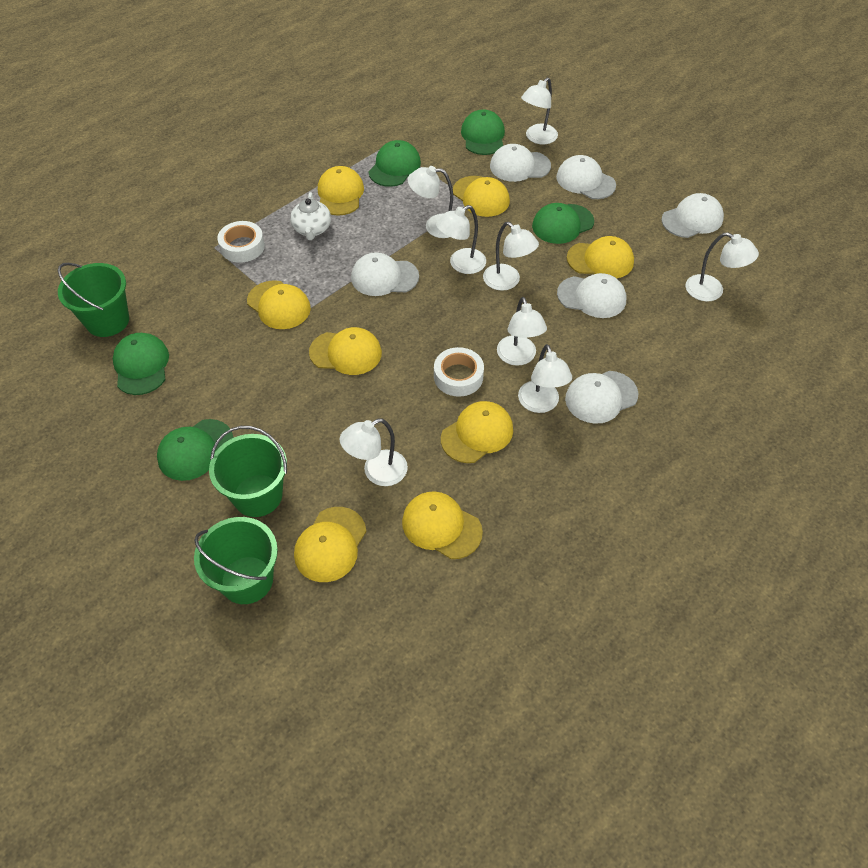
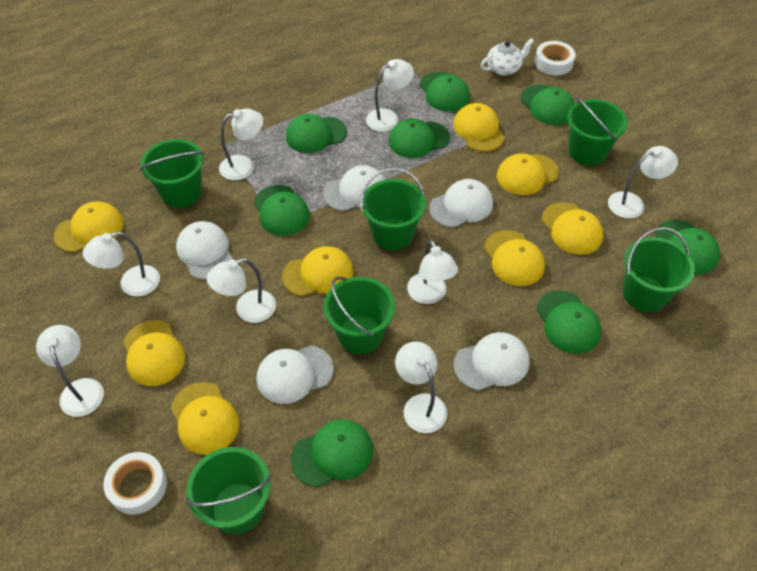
green bucket: [58,263,129,337] [194,517,278,604] [209,426,287,517] = 3 -> [140,139,204,208] [186,447,271,534] [324,277,395,354] [361,168,426,250] [567,97,628,166] [623,227,695,312] = 6
green cap: [113,333,169,395] [157,419,234,481] [369,140,421,187] [461,110,505,155] [532,203,594,244] = 5 -> [254,185,310,236] [286,114,347,153] [291,420,373,487] [389,118,450,158] [419,72,470,112] [520,85,575,125] [537,291,601,354] [656,220,720,274] = 8
white cap: [351,252,419,296] [490,144,551,182] [556,155,616,199] [557,273,626,318] [565,371,639,424] [661,193,724,238] = 6 -> [176,221,233,280] [257,346,334,404] [323,165,386,211] [429,179,493,228] [454,332,529,391] = 5

